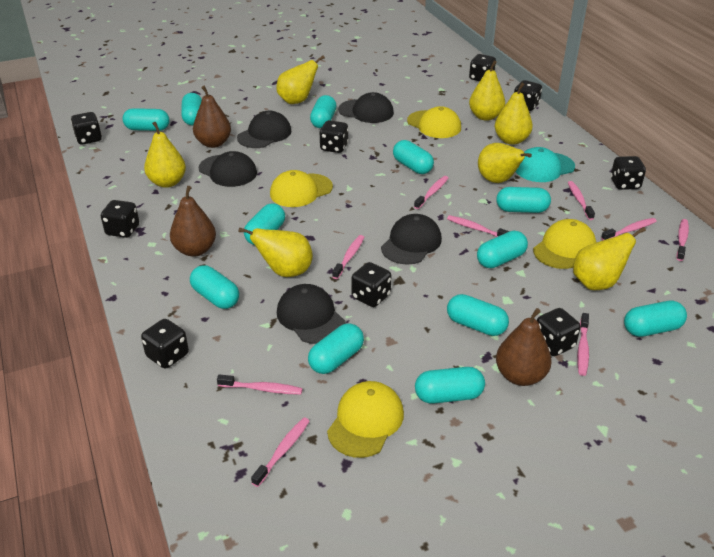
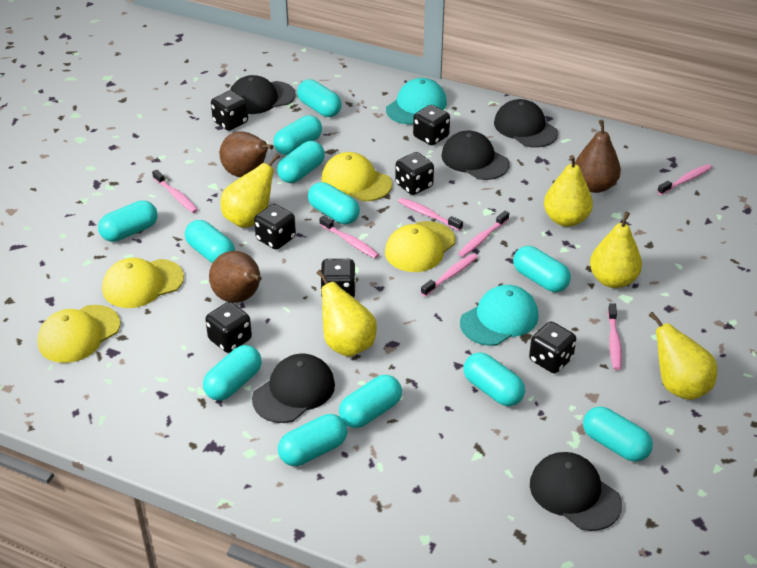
black dice: [71,112,102,145] [101,200,139,238] [141,319,189,369] [319,120,349,153] [351,262,391,307] [469,54,496,81] [514,80,542,111] [537,308,581,356] [611,156,646,190] = 9 -> [205,302,252,353] [211,90,248,131] [254,204,296,250] [320,259,356,298] [395,152,434,195] [413,105,450,145] [529,321,576,373] = 7
pink toothbrush: [217,374,303,395] [251,417,309,487] [332,235,364,279] [414,176,448,209] [447,215,509,237] [568,181,595,220] [577,313,589,376] [601,218,657,240] [676,219,689,261] = 9 -> [152,170,198,213] [319,215,379,258] [398,198,463,231] [421,253,478,297] [458,211,509,257] [608,303,622,370] [657,164,712,195] = 7
turquoise cap: [515,147,575,182] = 1 -> [386,78,447,124] [460,285,539,346] = 2
yellow pear: [144,122,186,188] [239,228,313,277] [276,56,325,104] [469,61,505,121] [478,143,532,183] [495,83,533,145] [573,227,646,290] = 7 -> [221,154,280,228] [317,270,377,357] [544,155,593,227] [590,212,642,288] [648,312,717,400] = 5

